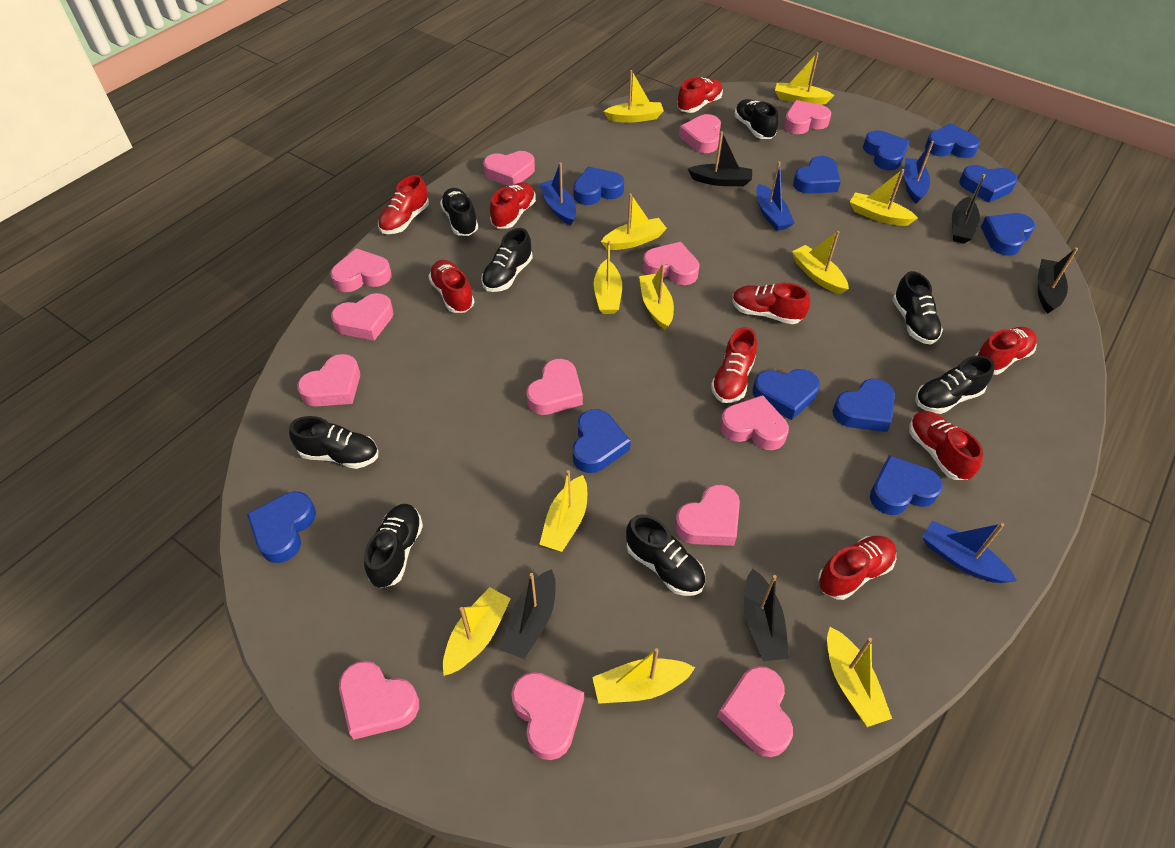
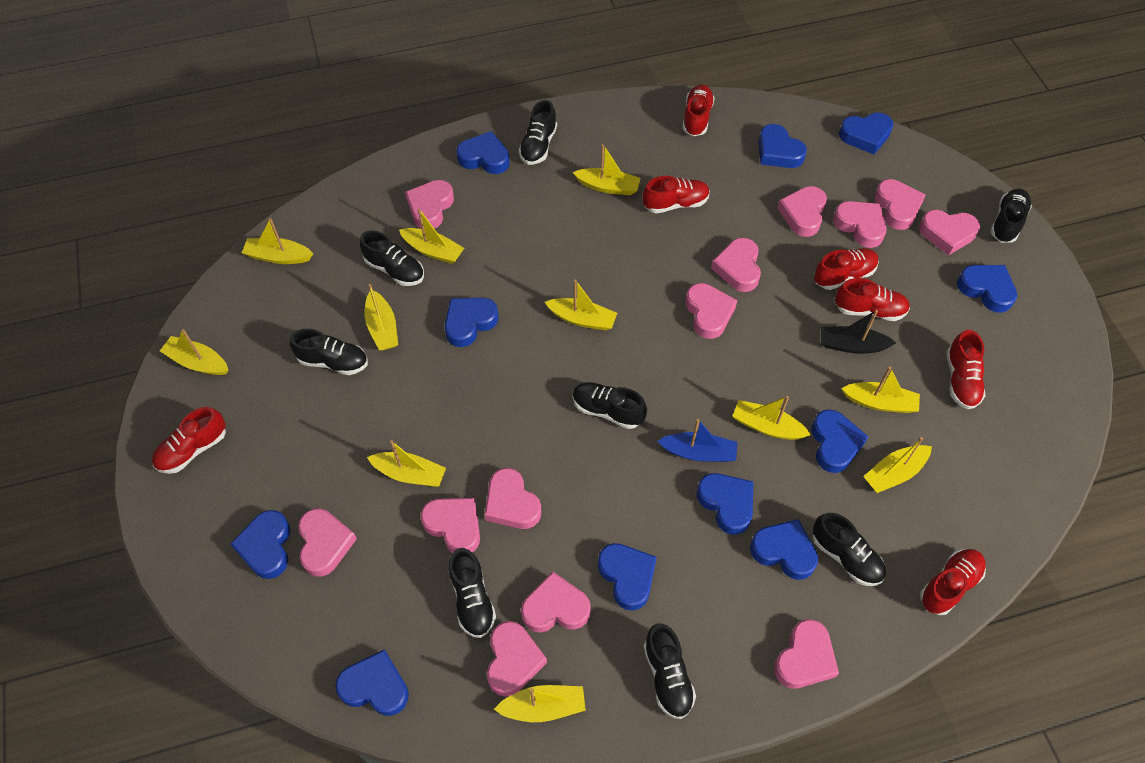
black boat: [500,569,556,659] [688,131,752,186] [744,568,789,661] [952,174,985,244] [1038,248,1078,313] = 5 -> [821,310,896,354] = 1
blue boat: [539,163,576,225] [756,161,795,231] [904,141,934,204] [922,520,1017,583] = 4 -> [657,419,737,462] = 1
red shoe: [378,175,429,234] [428,260,474,313] [490,182,536,229] [677,77,723,113] [711,327,757,403] [732,283,810,324] [818,536,896,600] [909,411,983,480] [975,327,1037,375] = 9 -> [152,407,226,474] [643,176,710,213] [683,84,715,136] [814,248,879,290] [835,278,910,321] [920,549,986,615] [946,330,986,409] = 7

